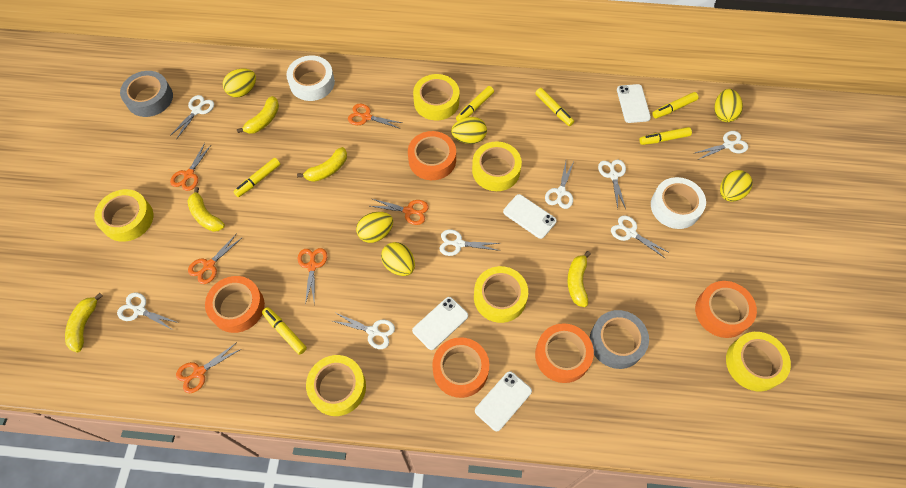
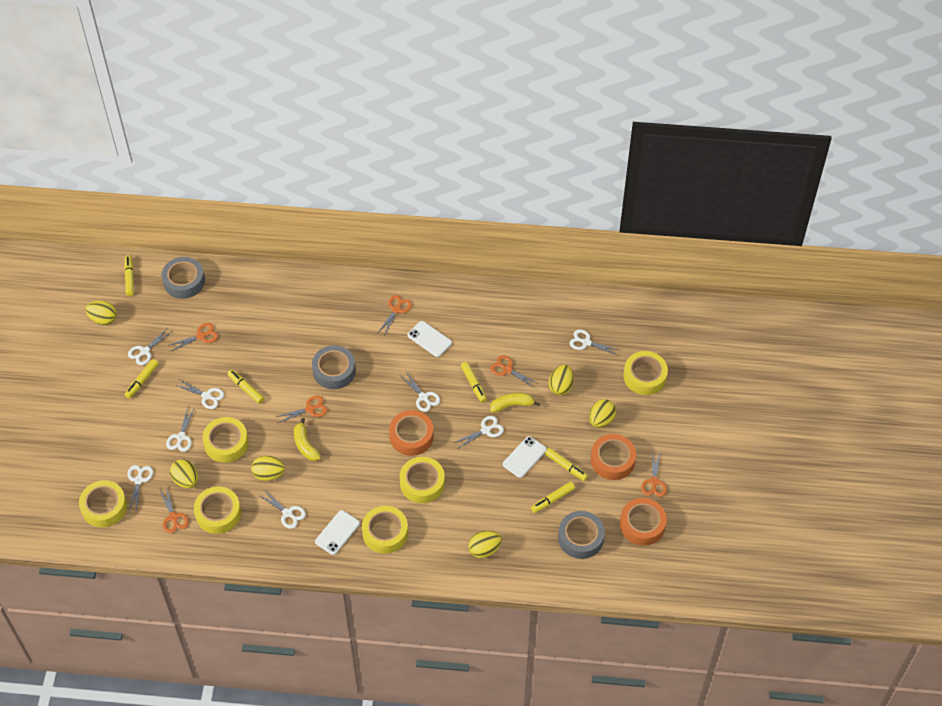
grey tape: [120,71,173,117] [590,310,649,369] = 2 -> [162,257,205,299] [312,345,356,389] [558,511,605,559] = 3
orange tape: [205,276,265,333] [408,131,456,180] [432,337,489,398] [535,323,594,383] [695,281,757,338] = 5 -> [389,410,434,456] [591,434,636,480] [620,498,667,546] = 3
white phone: [412,297,468,350] [475,371,532,431] [503,194,557,239] [617,84,651,123] = 4 -> [315,510,360,555] [407,321,452,357] [503,436,547,478] = 3
white tape: [286,55,335,101] [651,177,706,229] = 2 -> none = 0
yellow banana: [65,293,103,353] [187,187,225,232] [237,96,279,134] [297,147,347,182] [567,251,591,307] = 5 -> [294,418,321,461] [490,392,540,413] = 2

